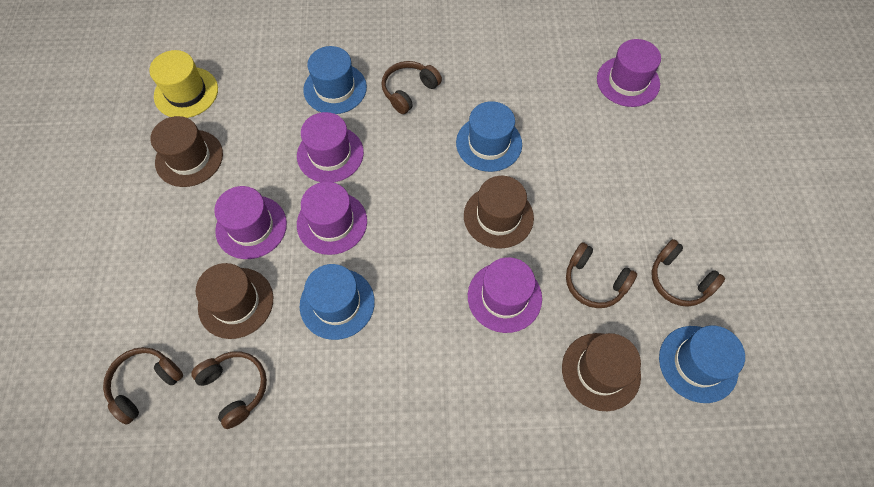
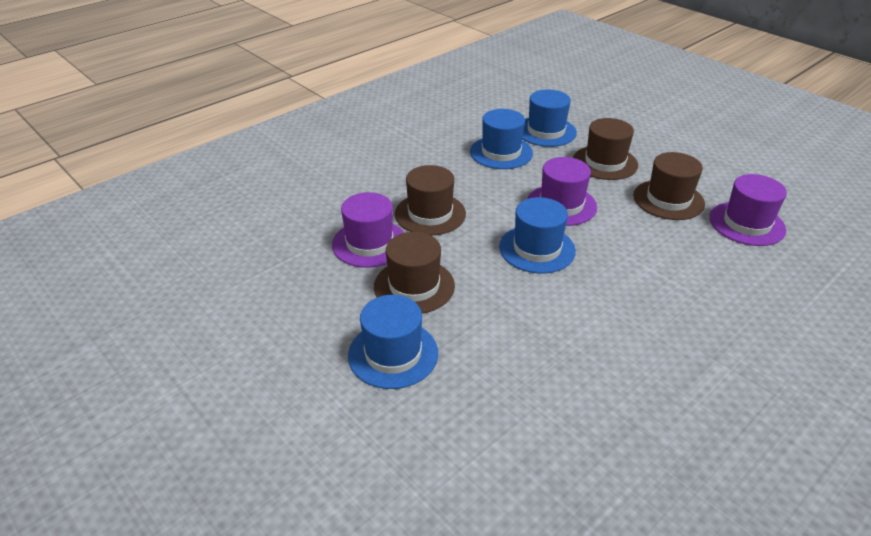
brown headphones: [103,347,183,425] [191,351,267,429] [382,61,442,114] [566,242,637,308] [651,239,725,307] = 5 -> none = 0
purple hat: [214,186,287,259] [297,112,364,182] [297,182,367,255] [468,257,542,333] [597,39,661,107] = 5 -> [332,192,404,268] [527,157,597,226] [709,174,787,246] = 3
yellow hat: [149,50,218,118] = 1 -> none = 0

